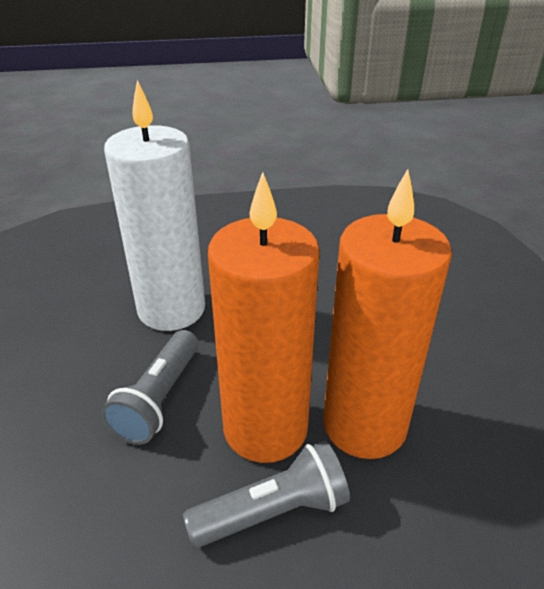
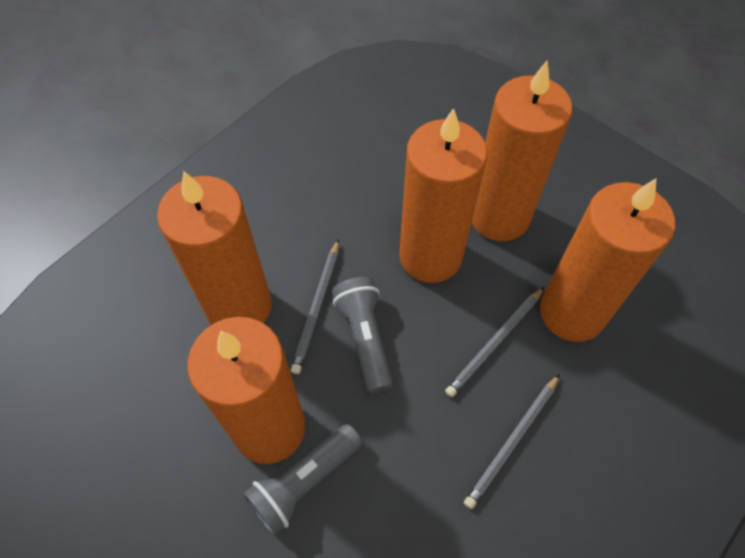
grey pencil: none = 0 -> [291,239,339,374] [445,287,544,397] [464,374,560,509] = 3
orange candle: [208,172,320,463] [323,169,452,459] = 2 -> [157,171,272,325] [187,317,305,464] [399,108,487,283] [472,61,573,241] [540,179,675,342] = 5
white candle: [104,80,205,331] = 1 -> none = 0

